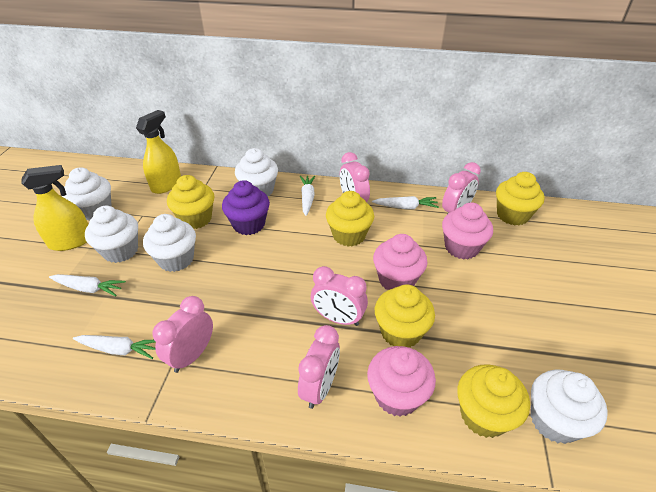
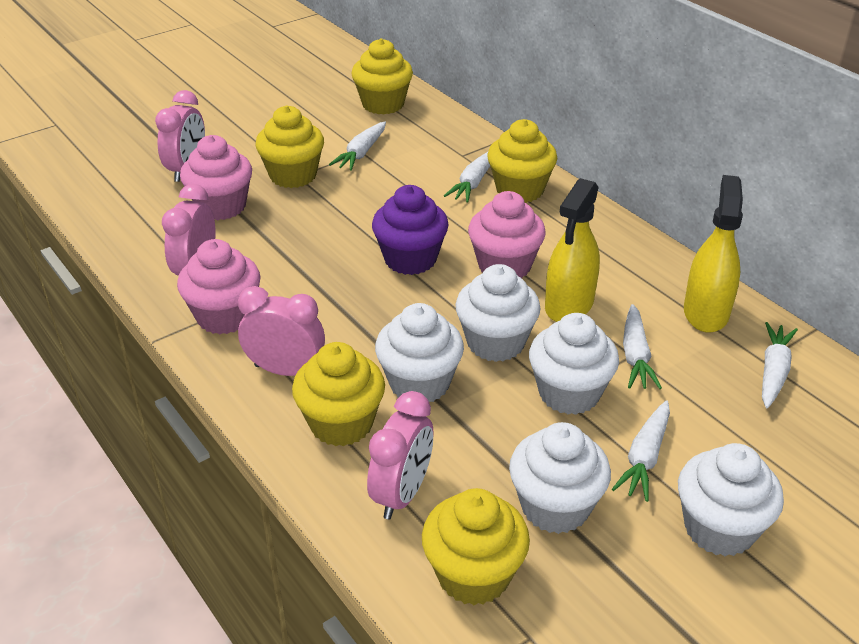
pink clock: [152,296,213,373] [298,325,340,409] [311,266,368,326] [340,152,370,202] [442,162,481,213] = 5 -> [155,90,205,182] [162,184,216,276] [238,286,325,376] [367,391,433,519] = 4
white carrot: [49,274,126,296] [73,335,156,359] [300,176,315,216] [372,196,439,209] = 4 -> [329,121,386,171] [444,152,490,203] [612,400,670,502] [623,304,662,389] [762,322,798,408] = 5

